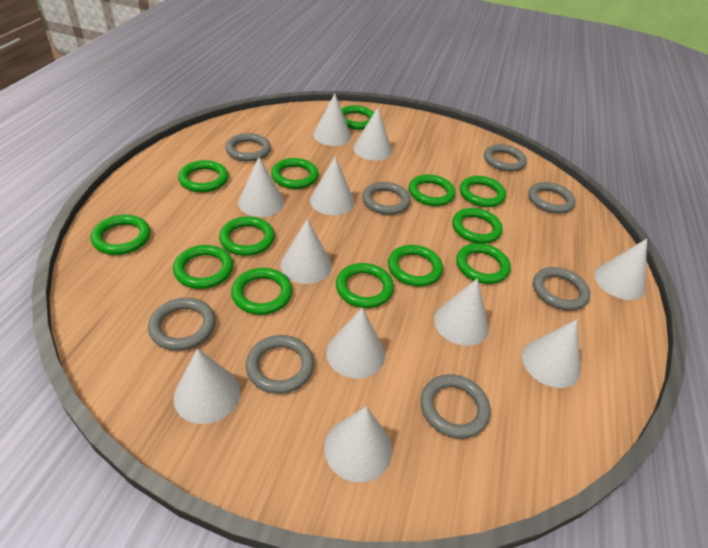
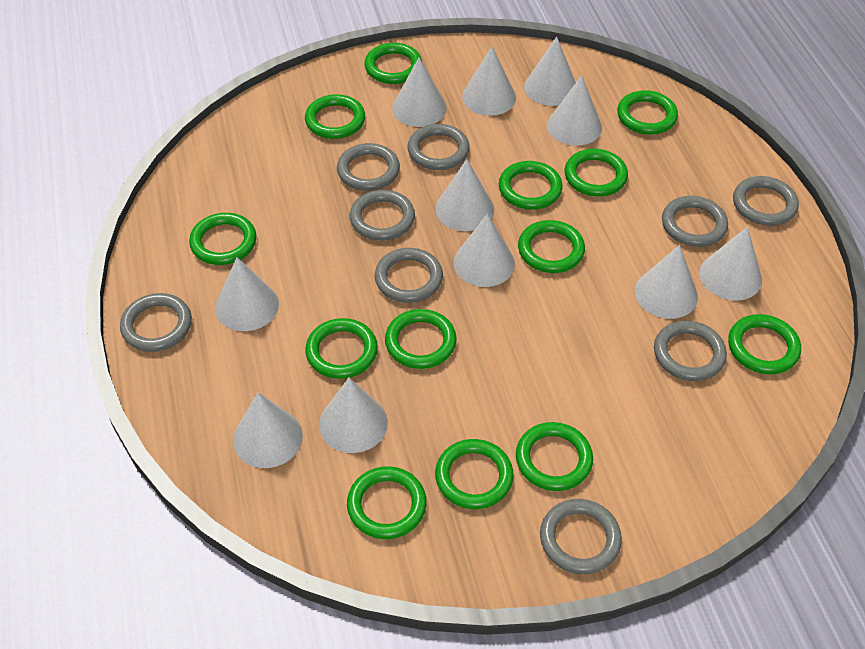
grey ring: [148,298,216,351] [225,133,271,162] [246,335,314,394] [362,182,411,215] [420,374,490,439] [484,144,527,172] [528,182,576,214] [533,267,590,311] = 8 -> [120,293,192,352] [337,143,400,191] [350,190,415,241] [375,248,443,303] [408,124,470,170] [540,499,622,574] [654,321,727,381] [662,196,728,247] [733,176,799,226] = 9

